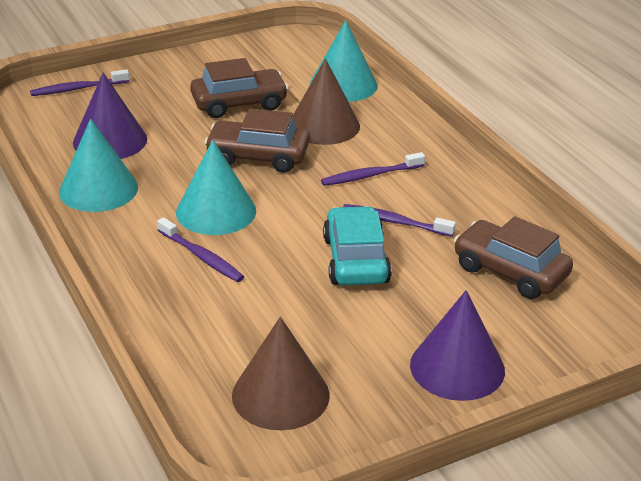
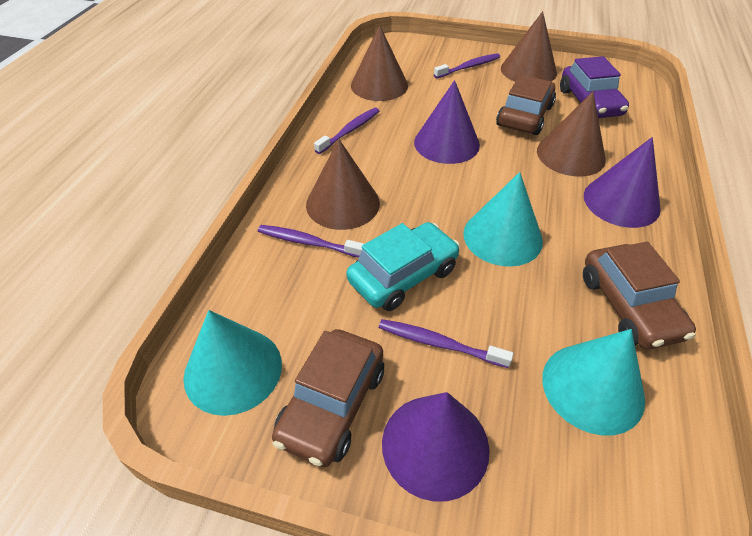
brown cone: [232,317,330,430] [292,59,360,145] = 2 -> [306,139,380,230] [351,25,408,101] [501,11,557,82] [537,91,606,177] = 4
purple car: none = 0 -> [560,56,629,118] = 1
purple cone: [73,73,147,159] [410,290,505,401] = 2 -> [382,392,490,502] [414,80,480,164] [584,137,661,228] = 3

